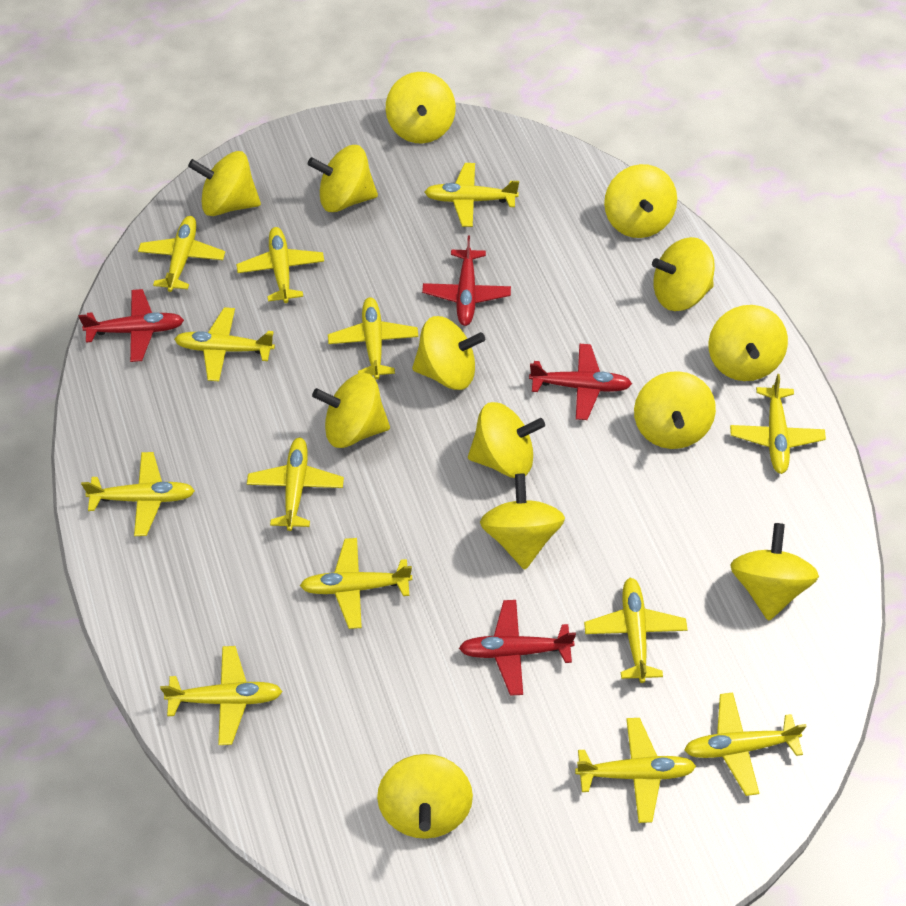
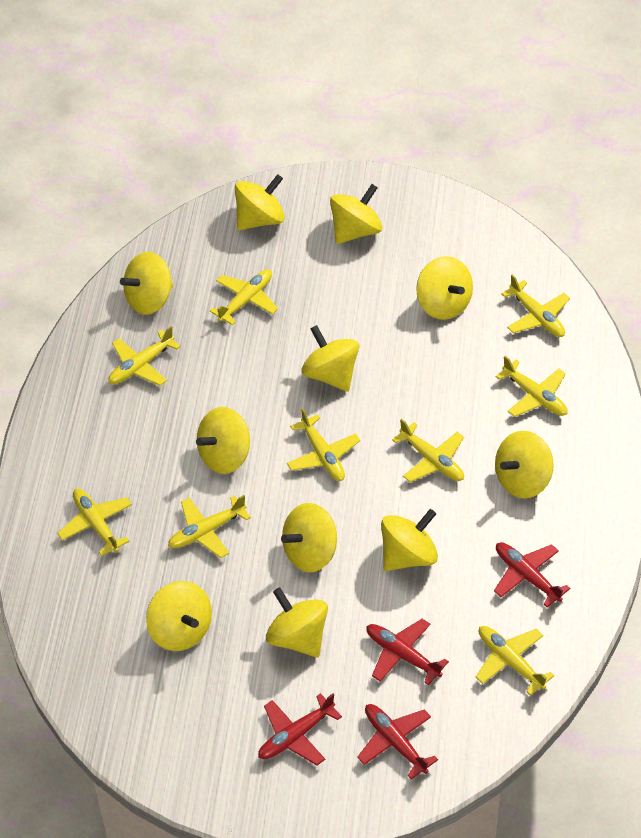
yellow plane: [81,452,195,536] [138,216,225,292] [160,646,283,745] [174,307,275,381] [236,227,324,303] [247,437,344,531] [300,538,412,629] [328,297,418,380] [425,163,519,227] [575,718,696,823] [584,577,687,683] [684,692,807,796] [730,374,826,474] = 13 -> [57,489,132,556] [108,326,180,386] [168,495,251,558] [210,269,278,325] [287,408,360,481] [392,419,464,482] [476,626,555,695] [496,356,568,417] [501,274,570,337] = 9
yellow spinning top: [188,151,261,216] [308,145,378,212] [312,373,390,448] [377,754,473,839] [386,72,456,144] [412,316,485,390] [468,402,545,478] [480,474,565,569] [604,164,677,238] [634,371,716,449] [652,237,715,311] [709,305,788,381] [730,523,819,621] = 13 -> [120,252,173,315] [146,581,212,651] [196,407,250,474] [235,174,285,230] [266,587,328,658] [281,503,337,572] [301,325,359,392] [330,184,382,244] [381,509,438,571] [416,256,473,320] [495,431,554,498] = 11

